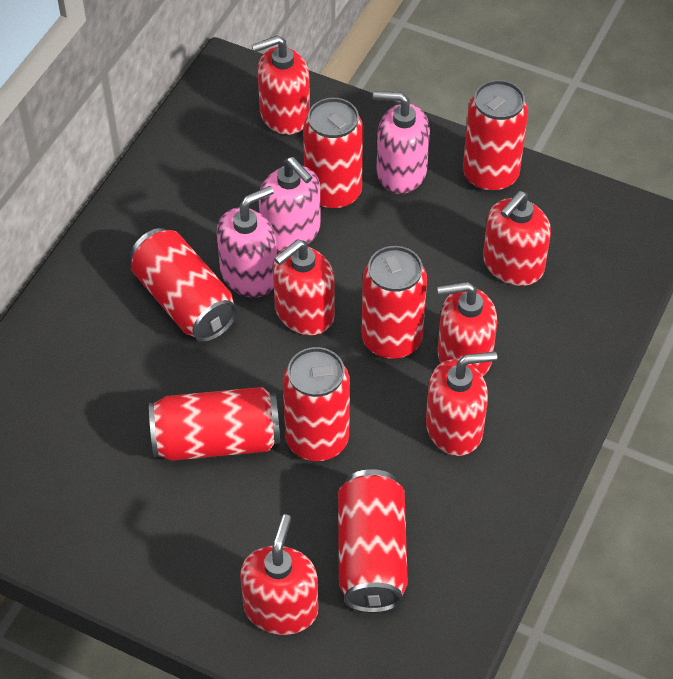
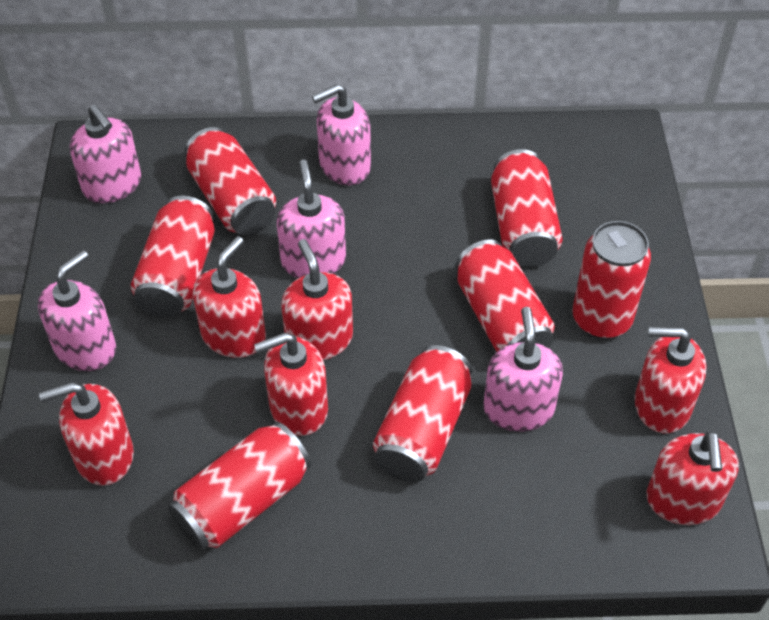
pink soap dispenser: [217,186,277,297] [259,157,321,252] [373,91,430,194] = 3 -> [38,250,116,371] [70,105,141,203] [277,160,346,278] [312,84,371,185] [483,307,563,432] = 5

